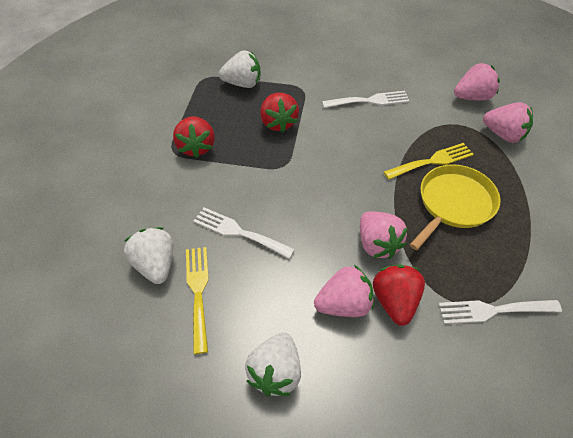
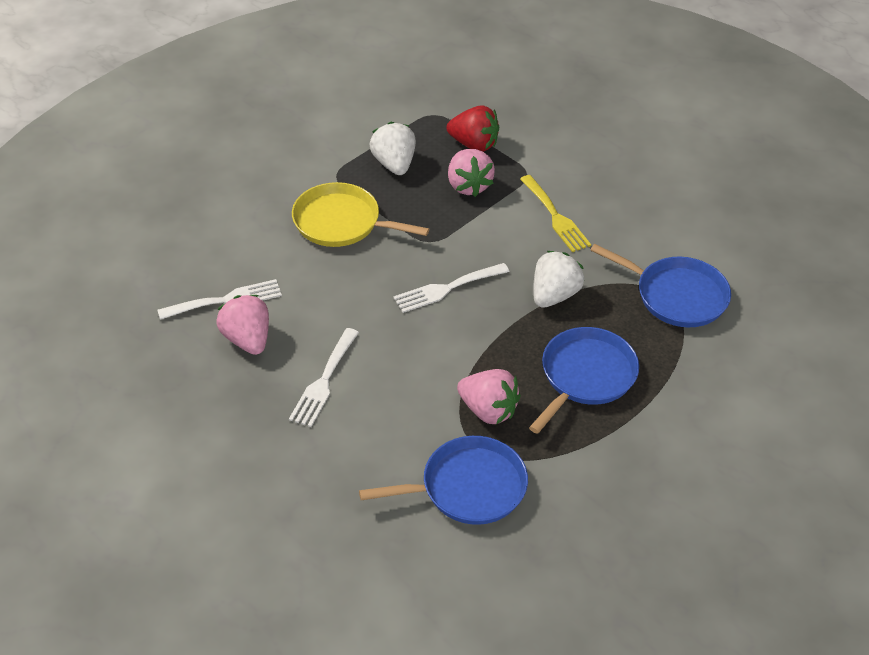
blue pan: none = 0 -> [359,436,528,525] [529,327,639,434] [590,244,731,327] = 3
pink strawberry: [314,265,374,317] [360,211,408,259] [454,63,500,101] [483,102,533,143] = 4 -> [216,295,269,355] [448,149,495,197] [457,369,521,424] = 3
red strawberry: [173,116,215,158] [260,93,299,132] [373,265,425,326] = 3 -> [446,105,499,152] = 1
white strawberry: [124,227,173,284] [219,50,261,88] [245,333,301,396] = 3 -> [370,122,416,175] [533,251,584,308] = 2
yellow fork: [186,247,209,354] [384,143,474,180] = 2 -> [520,175,591,252] = 1

